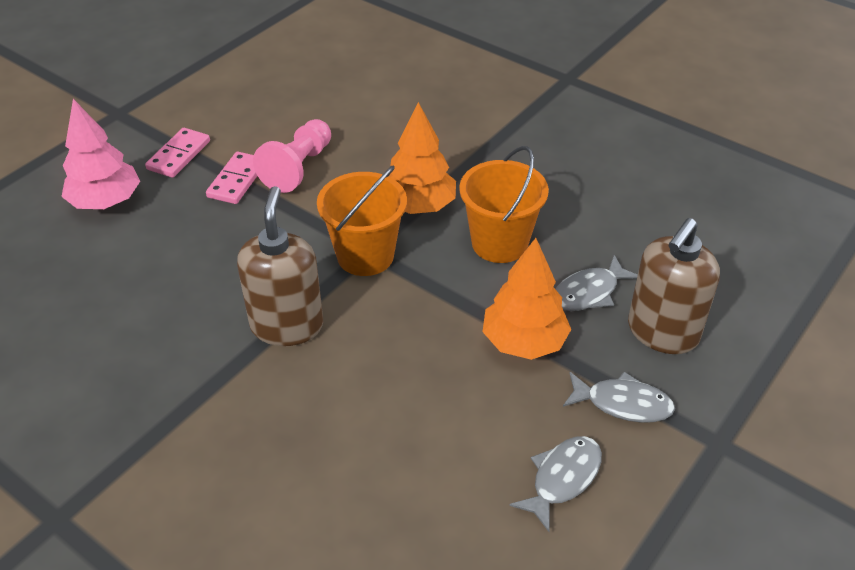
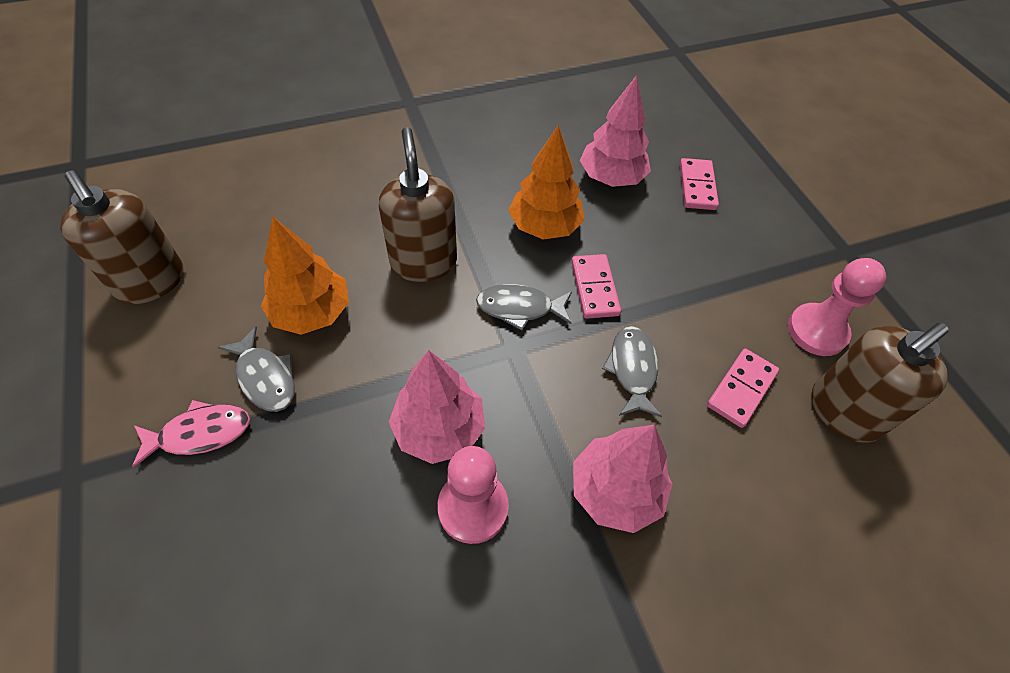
brown soap dispenser: [237,186,323,346] [628,218,720,354] = 2 -> [60,170,183,304] [379,127,457,282] [812,323,948,443] = 3
orange bucket: [317,165,407,276] [459,146,549,263] = 2 -> none = 0
pink domino: [145,128,210,178] [206,152,257,204] = 2 -> [571,254,621,319] [680,158,719,210] [707,348,779,428] = 3
pink fish: none = 0 -> [132,400,250,468] = 1
pink pawn: [253,119,331,193] = 1 -> [437,446,509,544] [788,258,886,356] = 2
pink tree: [61,99,140,209] = 1 -> [389,350,485,464] [573,425,673,533] [580,75,651,187] = 3

